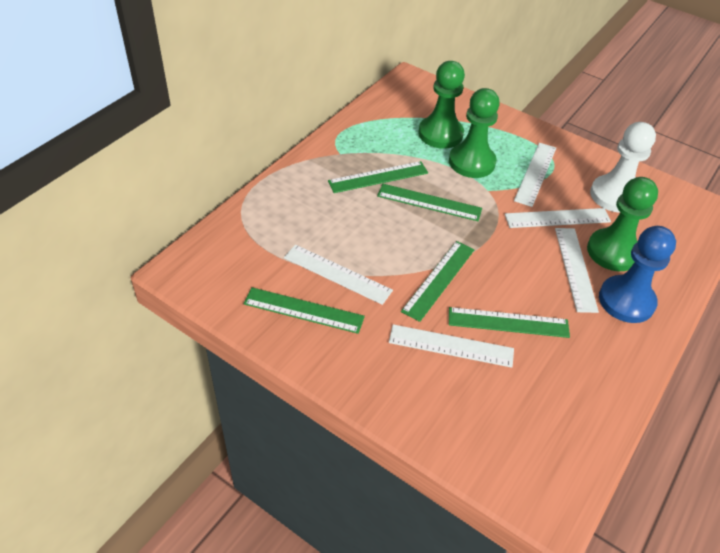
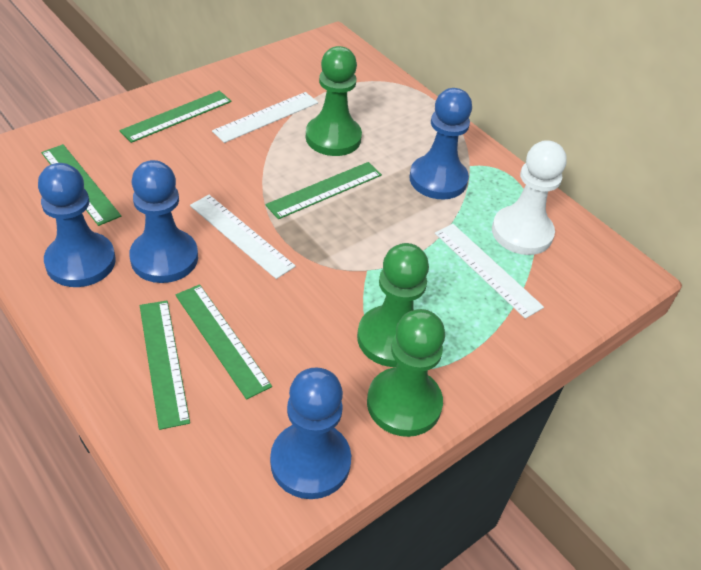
blue pawn: [599,226,676,323] = 1 -> [38,163,116,287] [129,160,198,283] [270,368,351,499] [410,88,472,200] = 4
white ruler: [284,244,393,305] [389,324,514,368] [505,208,611,228] [514,143,556,207] [555,228,599,313] = 5 -> [190,195,296,279] [212,92,318,143] [435,224,544,319] = 3

